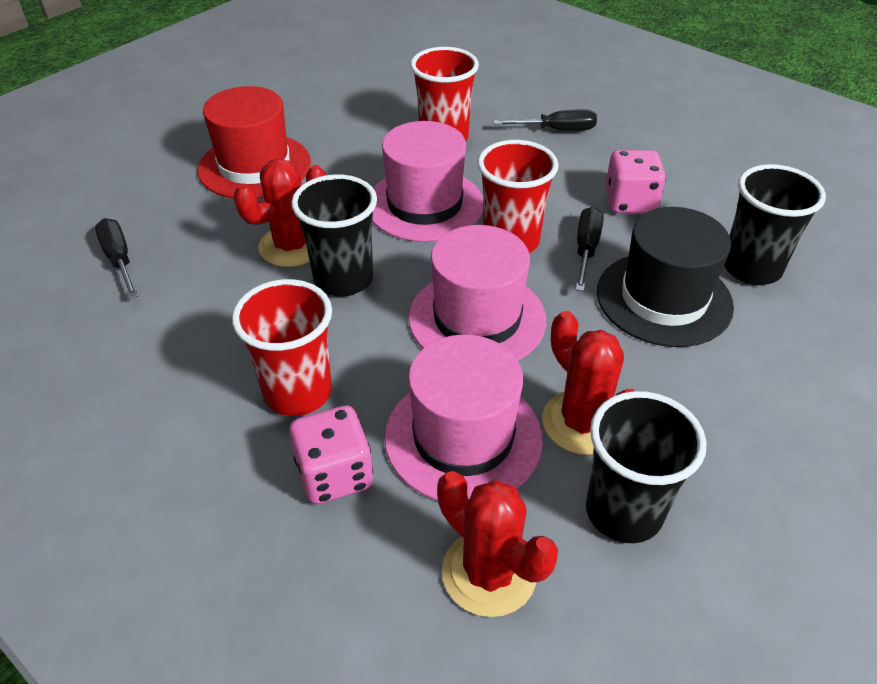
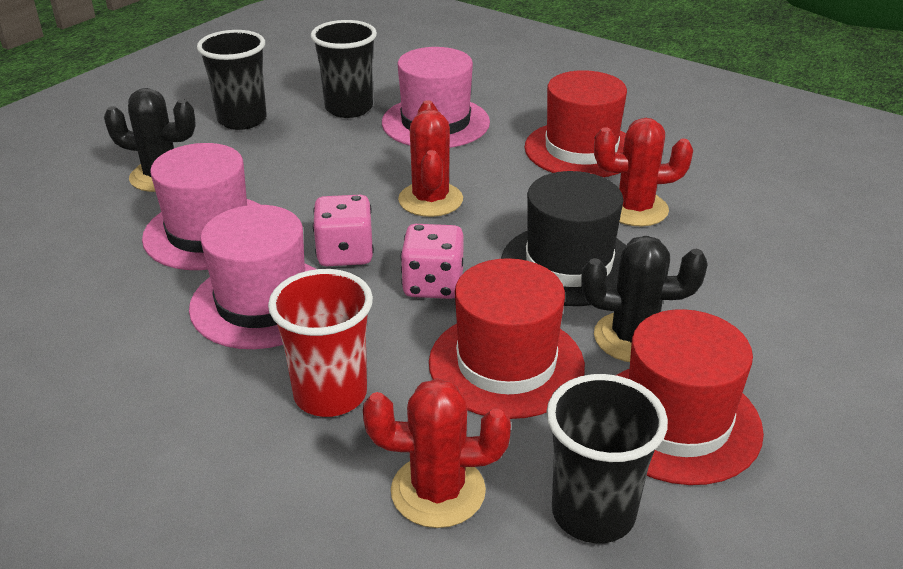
black cactus: none = 0 -> [104,88,196,192] [581,236,708,362] = 2
black screwdriver: [95,218,138,299] [493,109,597,131] [576,207,604,291] = 3 -> none = 0
red cup: [232,279,332,416] [410,47,479,141] [477,140,559,253] = 3 -> [268,269,373,417] = 1
red hat: [197,86,311,199] = 1 -> [429,258,585,419] [525,70,627,177] [616,309,764,485] = 3

